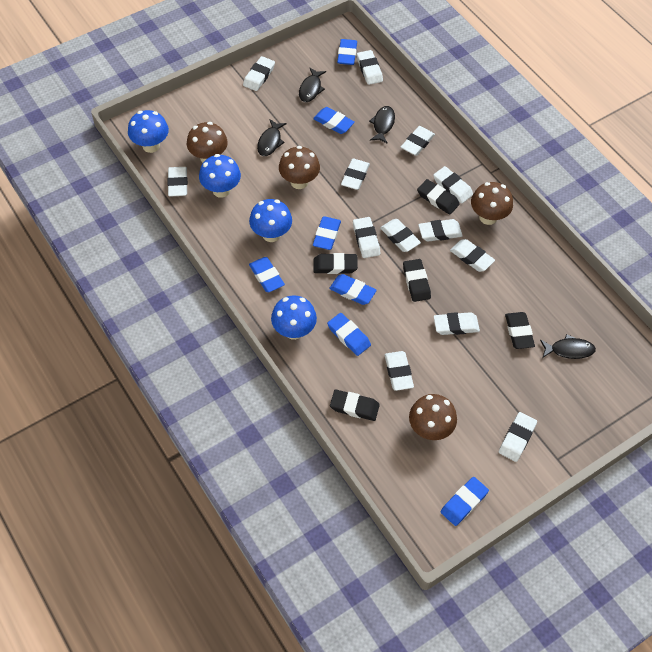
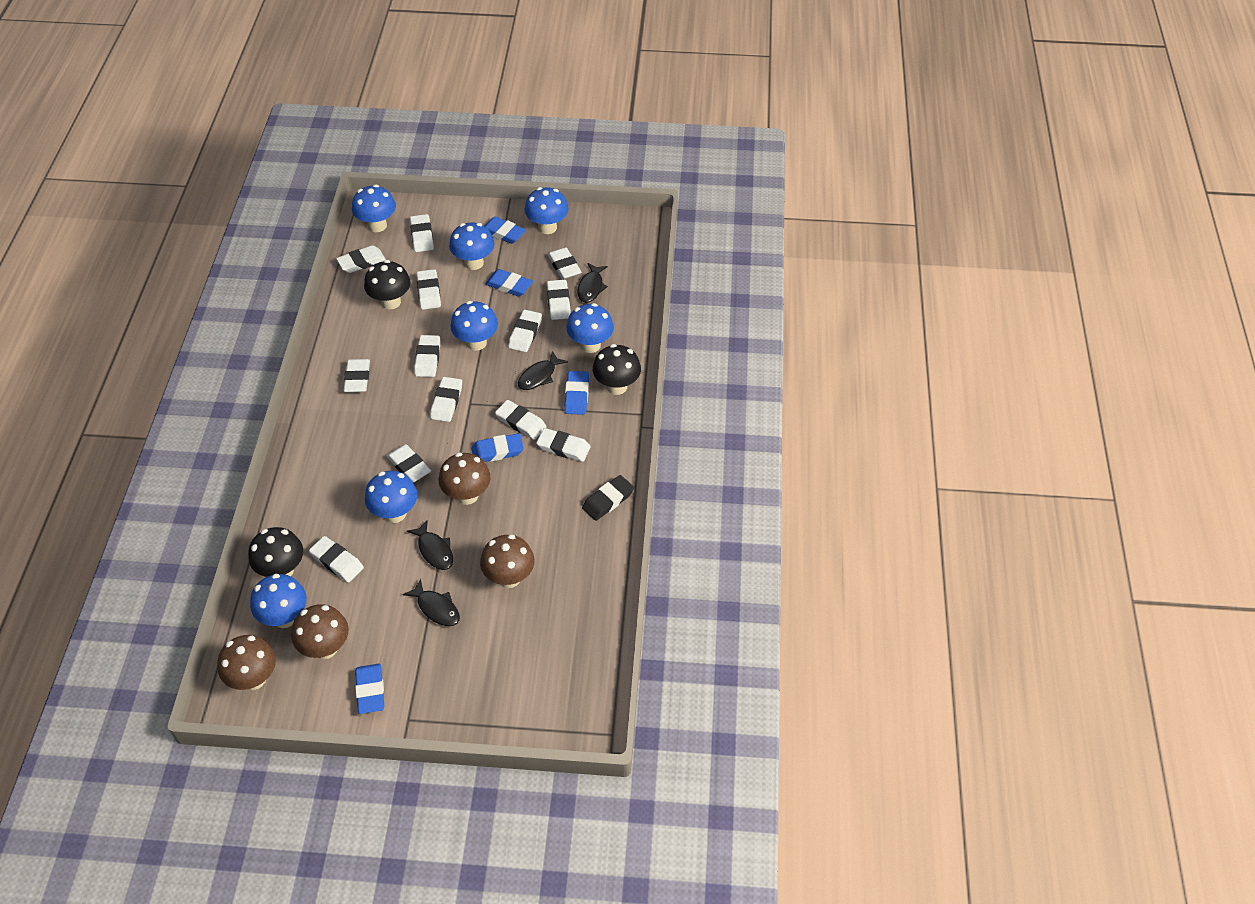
black eraser: [314,253,358,274] [330,390,380,421] [403,259,431,302] [417,179,460,215] [505,312,535,349] = 5 -> [582,475,634,521] = 1
black mushroom: none = 0 -> [248,527,303,577] [364,260,410,309] [593,344,641,395] = 3
blue eraser: [249,257,285,292] [313,107,355,134] [313,216,341,250] [327,313,371,356] [329,274,377,305] [337,39,357,65] [440,477,489,526] = 7 -> [355,664,384,714] [471,433,524,462] [485,216,526,244] [485,269,533,297] [564,371,589,415] = 5
blue mushroom: [128,110,169,153] [199,154,241,198] [249,199,292,242] [271,295,317,340] = 4 -> [250,574,307,628] [352,184,396,232] [365,471,417,523] [449,222,494,270] [450,301,498,351] [525,187,568,234] [566,303,614,353] = 7

